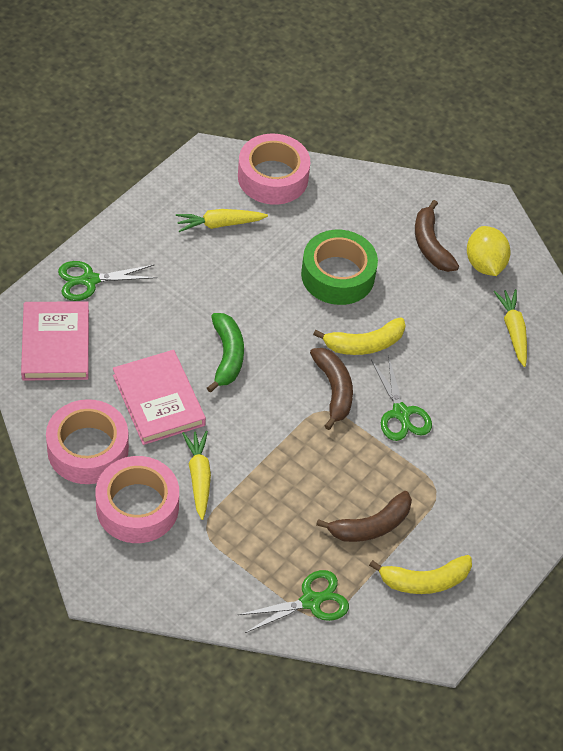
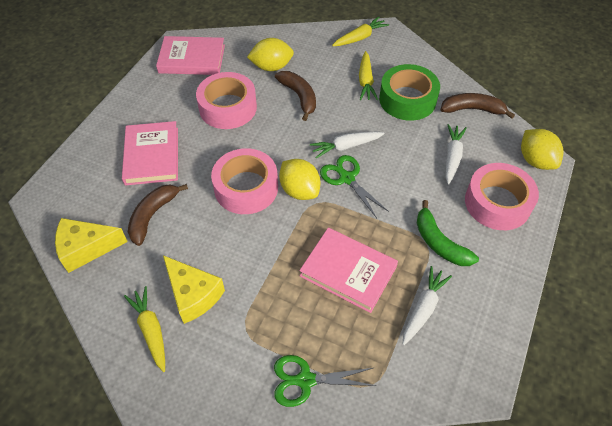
green scissors: [58,261,157,301] [238,570,349,633] [371,355,432,441] = 3 -> [274,355,377,407] [320,155,389,218] = 2
pink book: [21,301,89,381] [113,350,206,445] = 2 -> [122,121,178,186] [156,36,225,75] [299,228,398,313] = 3
white carrot: none = 0 -> [310,132,385,159] [403,266,452,345] [445,124,467,184] = 3
yellow banana: [313,317,405,355] [369,555,472,594] = 2 -> none = 0
yellow cheese: none = 0 -> [55,218,128,273] [163,255,225,324] = 2
yellow lemon: [467,226,511,276] = 1 -> [247,38,294,71] [279,159,320,200] [521,129,564,170] = 3

